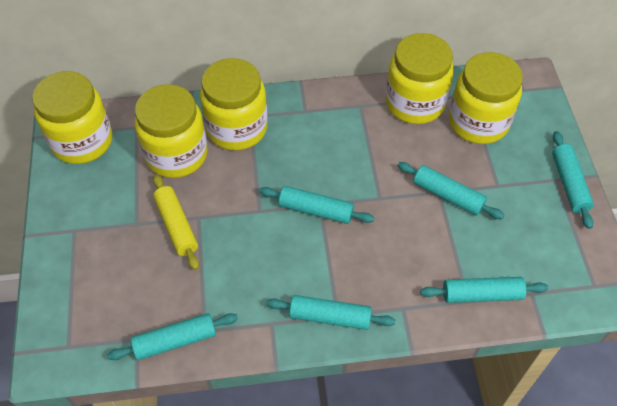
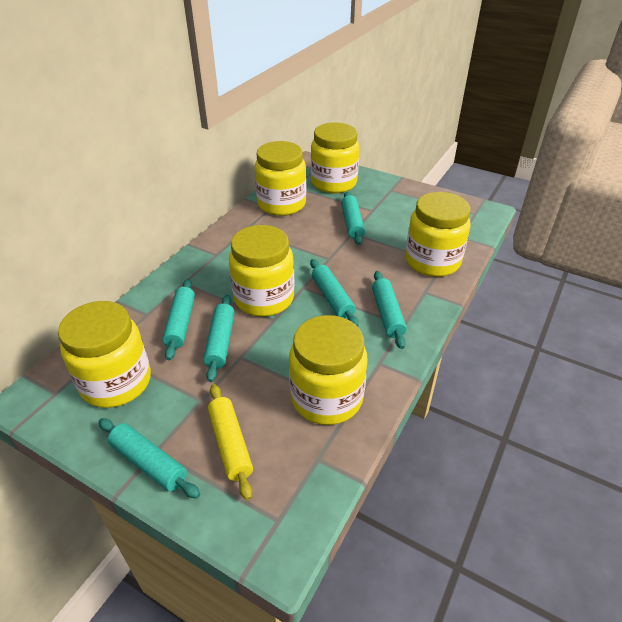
yellow jar: [32,71,112,164] [135,84,208,178] [200,58,268,150] [386,33,454,124] [449,52,523,144] = 5 -> [58,301,151,408] [229,225,295,317] [255,141,306,216] [289,315,368,425] [311,123,359,193] [405,192,471,277] = 6

